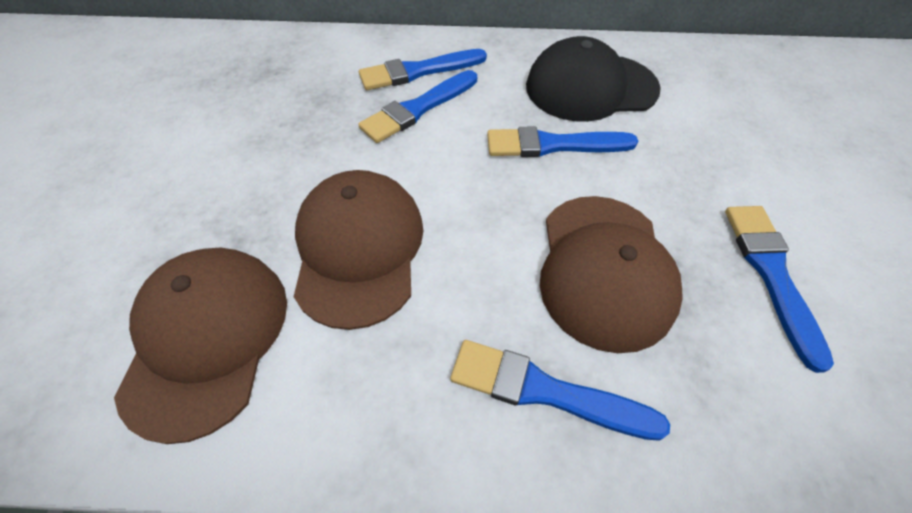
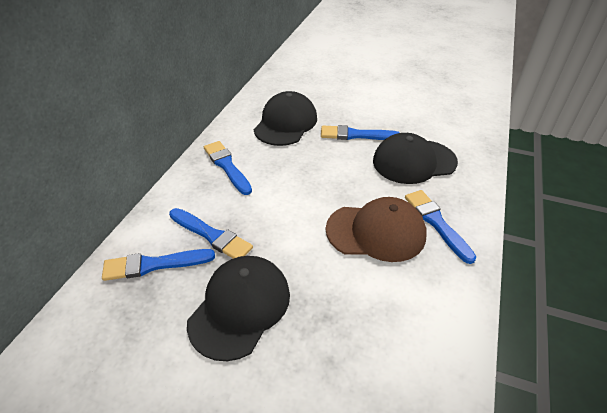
black cap: [526,36,661,122] = 1 -> [187,256,290,361] [254,91,317,146] [373,133,458,184] = 3
brown cap: [114,248,287,444] [294,170,424,330] [540,196,683,353] = 3 -> [326,197,427,262] = 1

